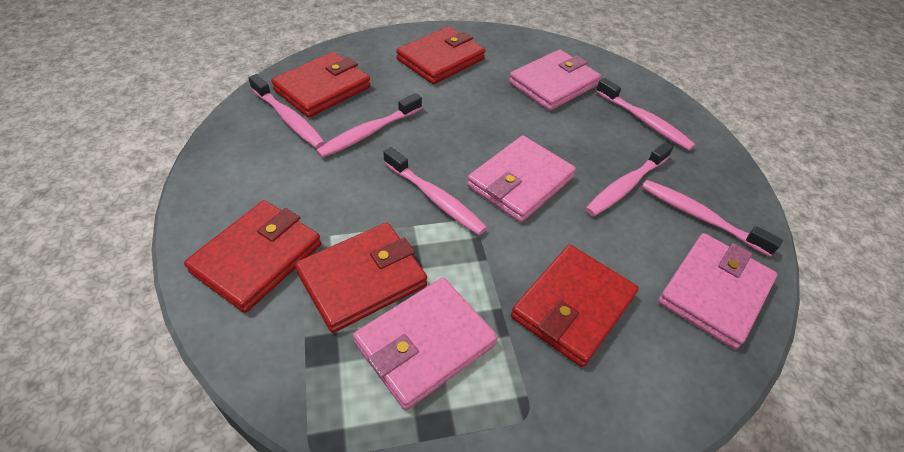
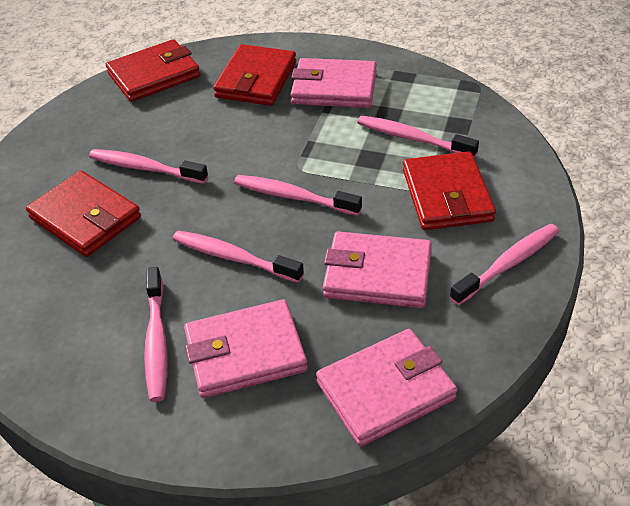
red wallet: [184,200,321,313] [271,52,371,118] [295,223,427,333] [396,26,485,84] [511,245,639,367] = 5 -> [26,171,141,257] [106,39,200,102] [213,44,296,106] [403,151,496,230] = 4

